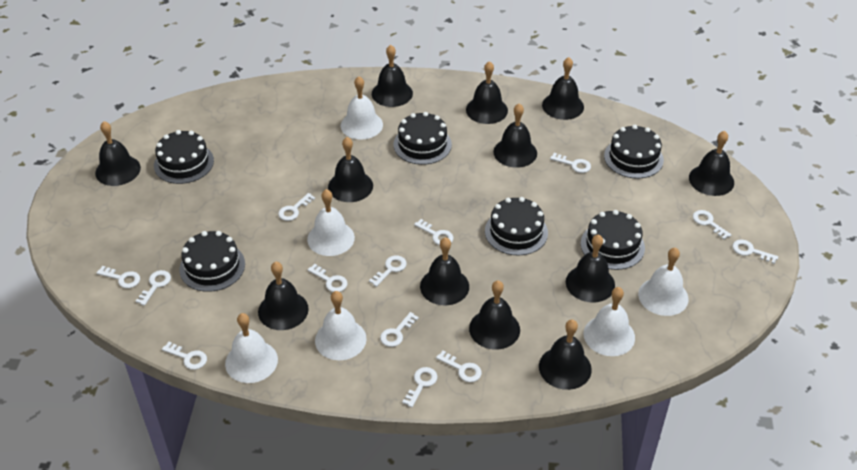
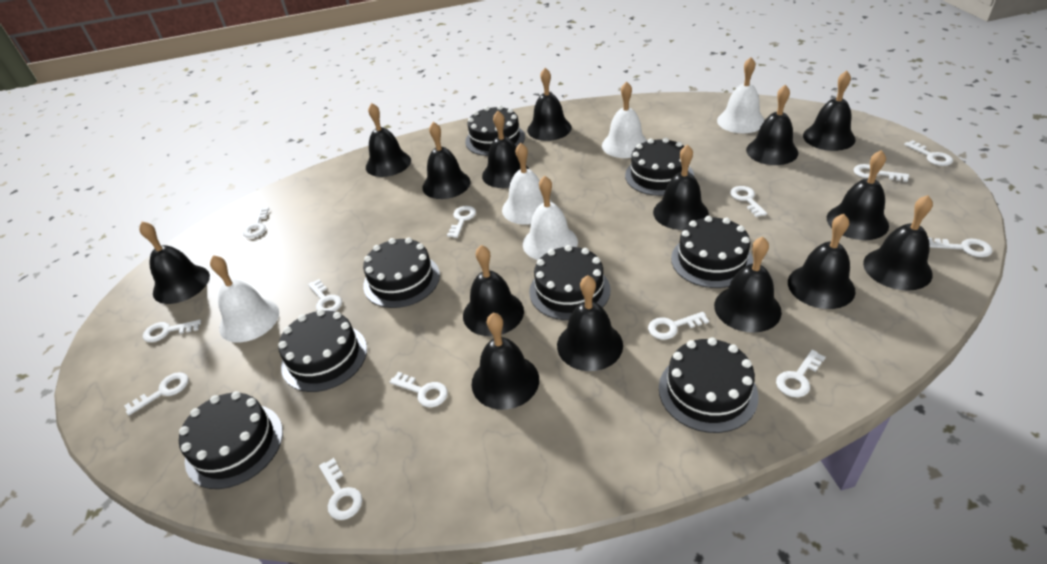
black bell: [95,121,141,186] [258,262,309,330] [328,137,373,202] [372,45,413,107] [420,237,469,305] [466,61,508,124] [469,280,520,350] [493,103,537,168] [539,319,592,390] [542,57,584,120] [566,234,615,302] [689,131,734,196] = 12 -> [139,222,210,304] [366,103,411,177] [422,122,470,199] [463,245,524,336] [471,313,539,410] [482,111,529,188] [527,68,572,141] [557,275,623,371] [653,145,709,230] [714,237,782,333] [746,84,798,165] [788,214,855,309] [803,71,856,151] [827,150,889,240] [863,195,933,291] = 15
black cake: [154,130,214,184] [179,231,245,292] [394,112,452,165] [485,197,548,256] [581,210,645,270] [604,125,664,179] = 6 -> [179,391,283,489] [278,309,367,392] [363,237,440,308] [465,105,525,156] [529,245,610,320] [625,138,694,196] [659,337,759,433] [671,216,753,288] = 8
white bell: [225,313,278,383] [307,189,355,256] [315,291,367,360] [341,76,383,139] [584,287,635,356] [638,247,689,316] = 6 -> [210,255,279,343] [502,143,553,225] [523,176,578,260] [602,81,648,158] [717,57,765,133] = 5

